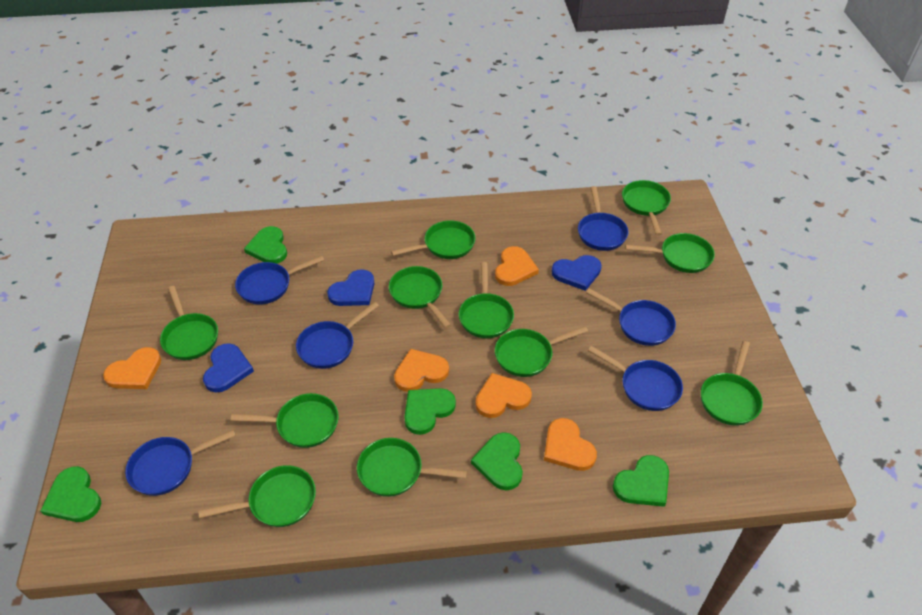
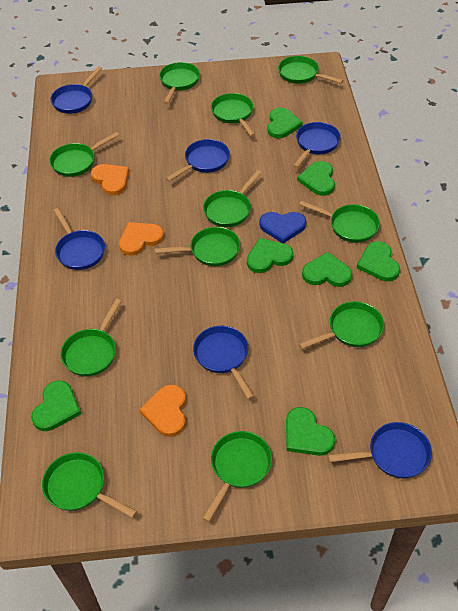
blue heart: [203,343,254,393] [327,269,375,306] [551,255,602,291] = 3 -> [259,212,306,243] = 1
green heart: [40,466,101,522] [244,226,287,264] [404,388,456,435] [471,432,523,490] [613,455,669,507] = 5 -> [31,381,81,431] [247,238,293,273] [268,107,303,138] [286,407,335,456] [297,161,335,196] [302,252,352,287] [357,241,400,281] = 7
orange heart: [103,347,161,389] [394,349,449,392] [475,373,532,418] [495,246,539,286] [544,418,597,471] = 5 -> [91,164,129,195] [119,222,164,256] [139,385,186,437] = 3

